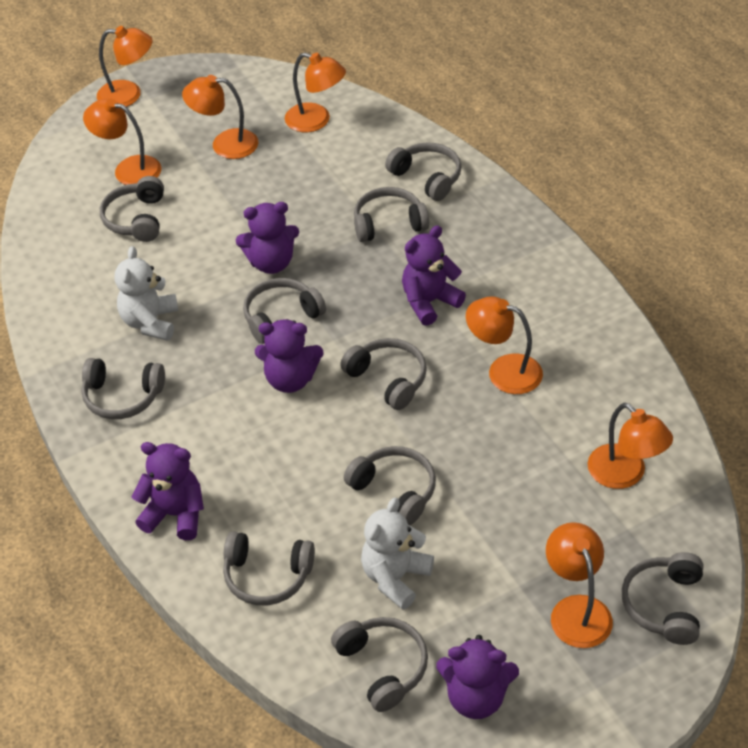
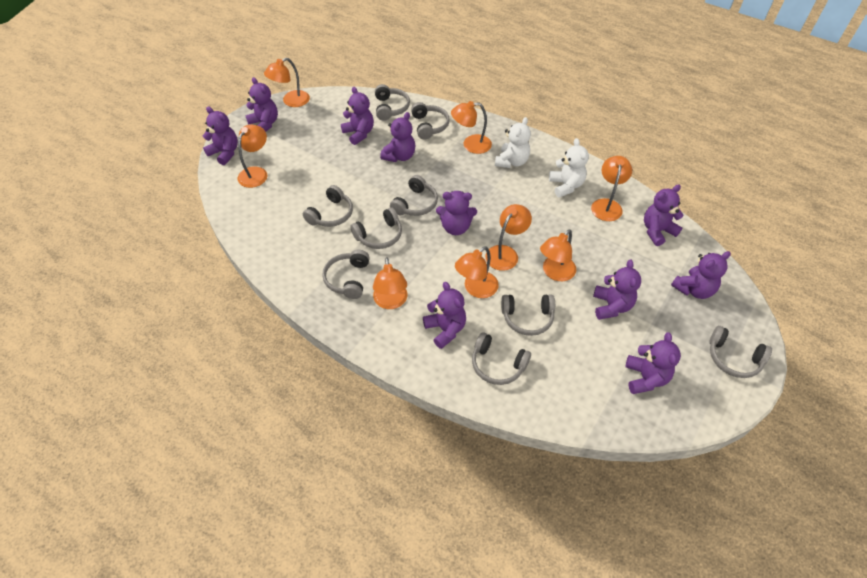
grey headphones: [81,358,165,419] [100,176,164,242] [223,532,315,605] [243,278,326,344] [331,617,428,712] [340,338,427,410] [344,446,436,525] [354,187,429,242] [385,142,462,201] [621,552,703,645] = 10 -> [303,185,353,227] [322,250,370,299] [350,207,402,249] [375,84,410,121] [390,175,438,216] [411,102,450,139] [472,332,531,385] [501,294,555,336] [709,326,772,378] = 9
orange lamp: [83,99,162,185] [97,26,153,107] [182,75,258,159] [285,53,346,132] [466,296,543,394] [546,522,613,648] [588,403,673,489] = 7 -> [237,124,268,188] [264,58,310,107] [373,257,407,309] [451,101,492,154] [455,246,499,298] [485,204,532,271] [540,229,576,281] [591,156,632,221] = 8
purple teddy bear: [132,442,204,540] [236,202,299,274] [255,319,323,393] [402,226,466,326] [436,635,519,719] = 5 -> [203,106,238,165] [245,77,278,132] [341,87,374,145] [380,112,416,162] [423,282,466,349] [436,191,477,235] [593,260,641,320] [626,332,681,394] [644,184,684,246] [671,251,731,299] = 10

